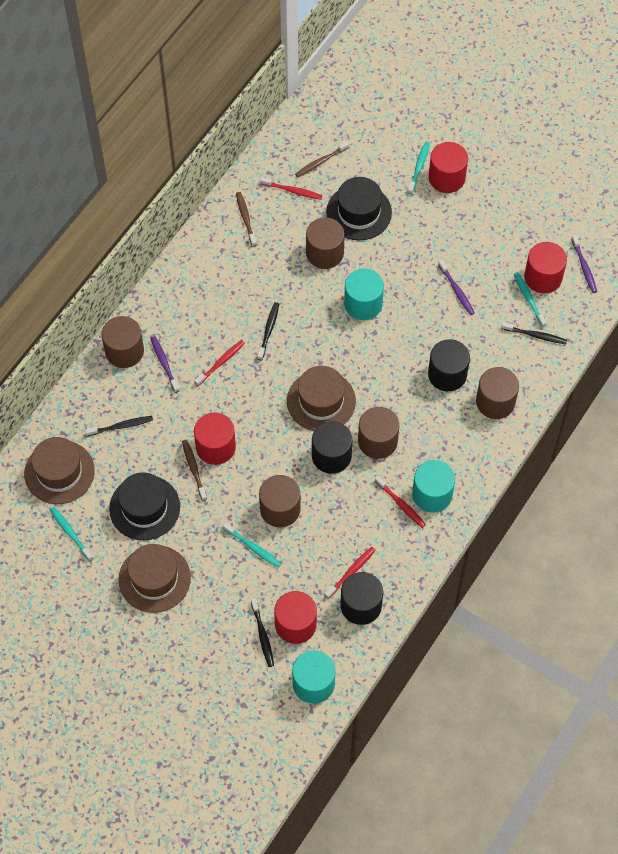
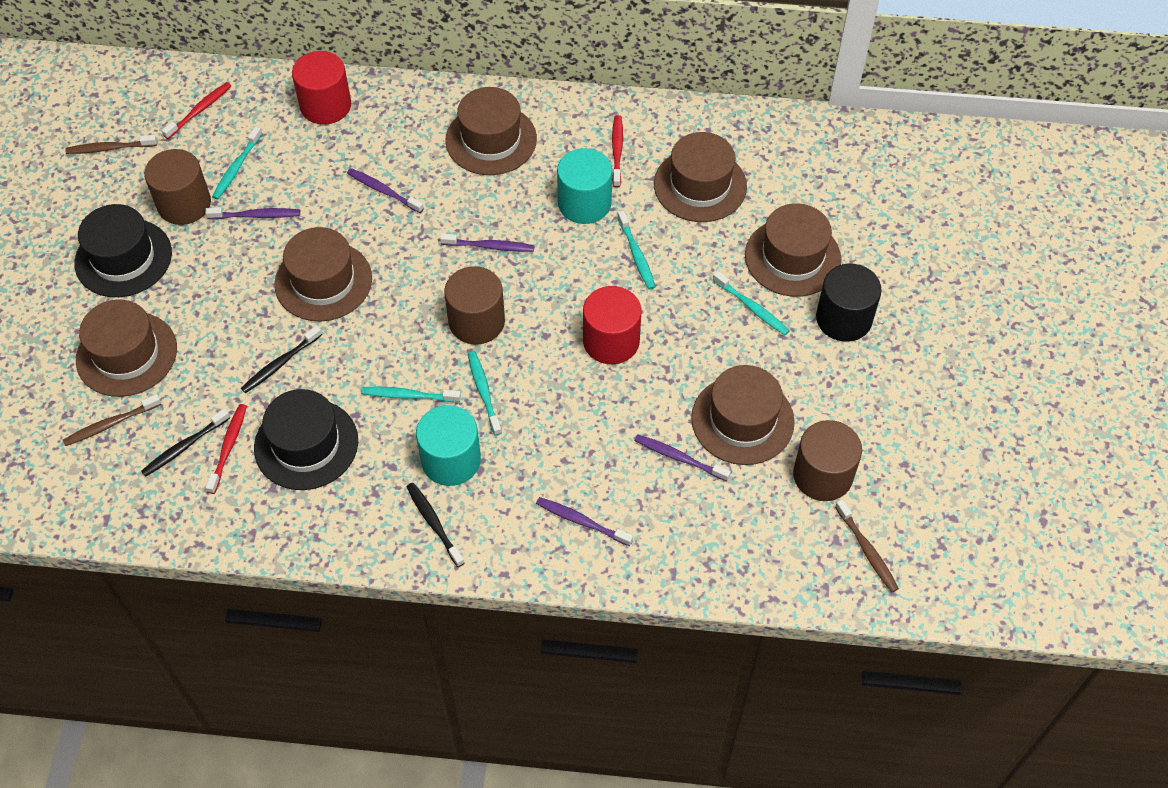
black cylinder: [312,421,352,474] [340,572,383,625] [428,339,470,391] = 3 -> [816,264,882,342] = 1
black toothbrush: [85,416,153,436] [251,598,274,667] [257,302,279,360] [501,322,567,344] = 4 -> [141,408,230,477] [241,326,322,393] [407,483,465,567] = 3
brown cylinder: [101,316,144,368] [259,475,301,527] [306,217,345,269] [358,407,399,459] [476,367,519,419] = 5 -> [144,149,211,225] [444,266,505,345] [793,420,862,501] = 3
brown hat: [24,437,95,504] [119,544,191,613] [287,366,356,431] = 3 -> [76,299,177,397] [274,227,372,322] [445,87,537,175] [654,132,747,222] [691,365,795,465] [745,203,841,297] = 6
purple toothbrush: [150,336,180,393] [438,260,475,315] [571,235,597,293] = 3 -> [205,208,300,219] [347,168,424,213] [440,234,534,252] [536,497,633,546] [634,434,731,481] = 5
red cylinder: [194,412,236,465] [274,591,317,644] [428,142,468,193] [524,242,567,293] = 4 -> [292,51,351,125] [583,286,642,364] = 2
red toothbrush: [194,340,245,386] [260,177,322,200] [325,547,376,599] [375,476,426,528] = 4 -> [162,82,231,139] [206,404,247,494] [612,115,623,188] = 3
turquoise cylinder: [292,650,335,704] [344,269,384,320] [412,460,455,512] = 3 -> [416,405,481,486] [557,148,612,224] = 2
turquoise toothbrush: [50,507,93,561] [223,523,281,568] [407,141,430,194] [514,272,547,327] = 4 -> [212,127,262,199] [361,387,461,402] [468,351,502,436] [617,210,655,290] [713,271,789,335] = 5

